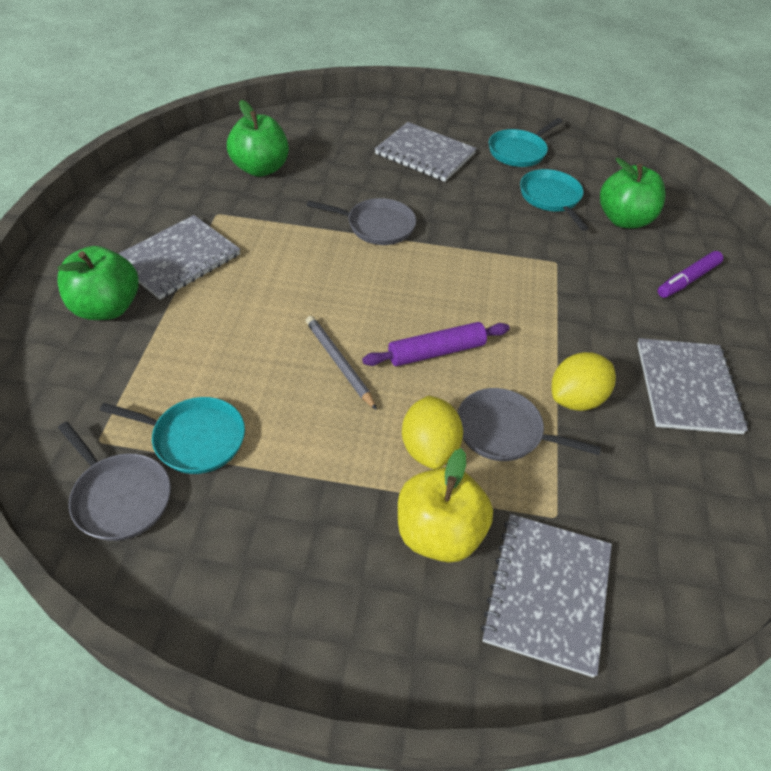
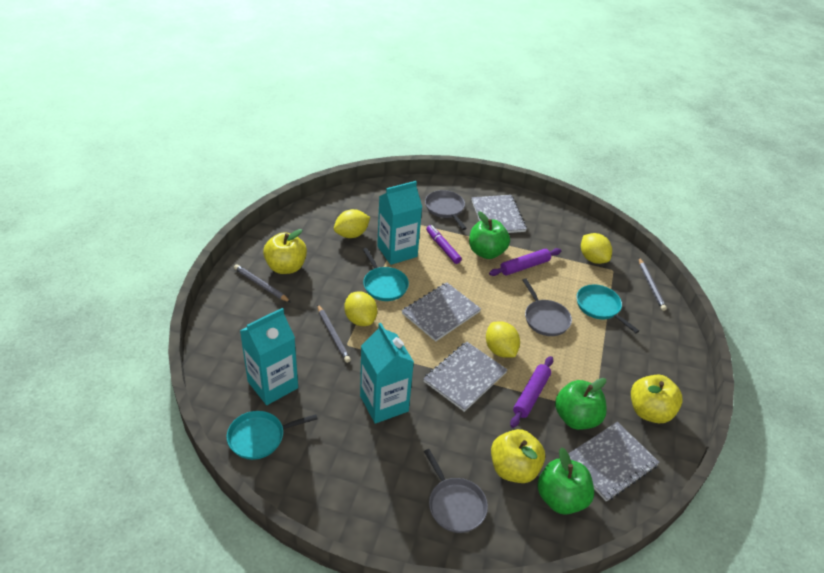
grey pencil: [306,316,377,410] = 1 -> [234,264,290,302] [317,304,351,363] [639,258,667,311] = 3
purple rolling pin: [362,322,510,366] = 1 -> [489,248,561,276] [510,356,553,428] = 2
turquoise carton: none = 0 -> [240,308,298,405] [360,323,414,424] [377,181,422,265] = 3
yellow apple: [398,448,493,563] = 1 -> [263,229,307,274] [491,429,545,483] [631,375,683,423] = 3
yellow lemon: [402,396,463,469] [552,352,616,411] = 2 -> [334,209,370,238] [344,291,377,326] [486,321,520,358] [581,233,612,264] = 4

